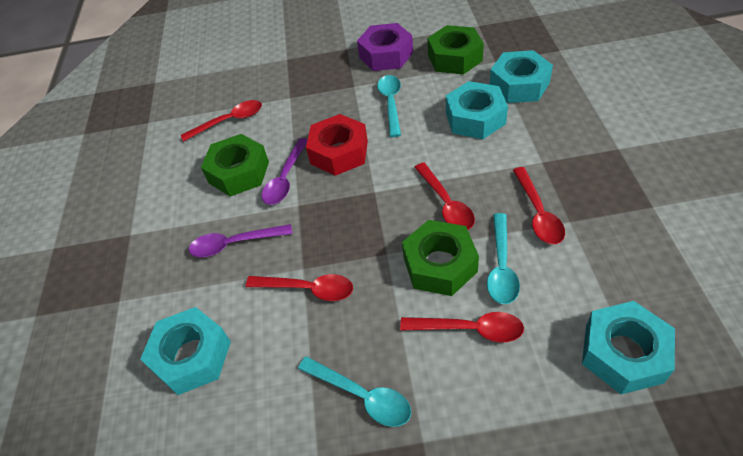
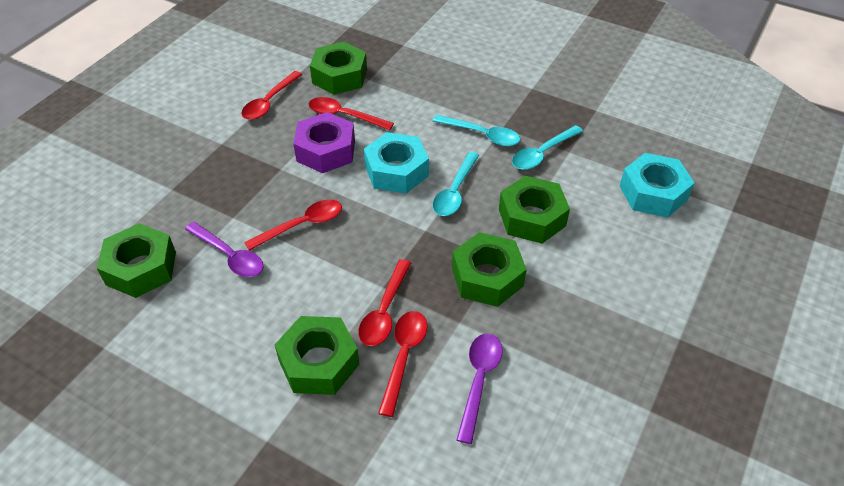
green nut: [201,134,269,197] [402,220,479,296] [427,25,484,75] = 3 -> [97,223,176,298] [275,316,359,395] [310,42,367,95] [452,232,527,307] [499,176,570,243] = 5
red nut: [306,114,368,176] = 1 -> none = 0
turquoise nut: [140,307,231,395] [446,81,508,139] [489,50,553,103] [582,301,675,394] = 4 -> [364,132,429,194] [620,153,694,218] = 2

